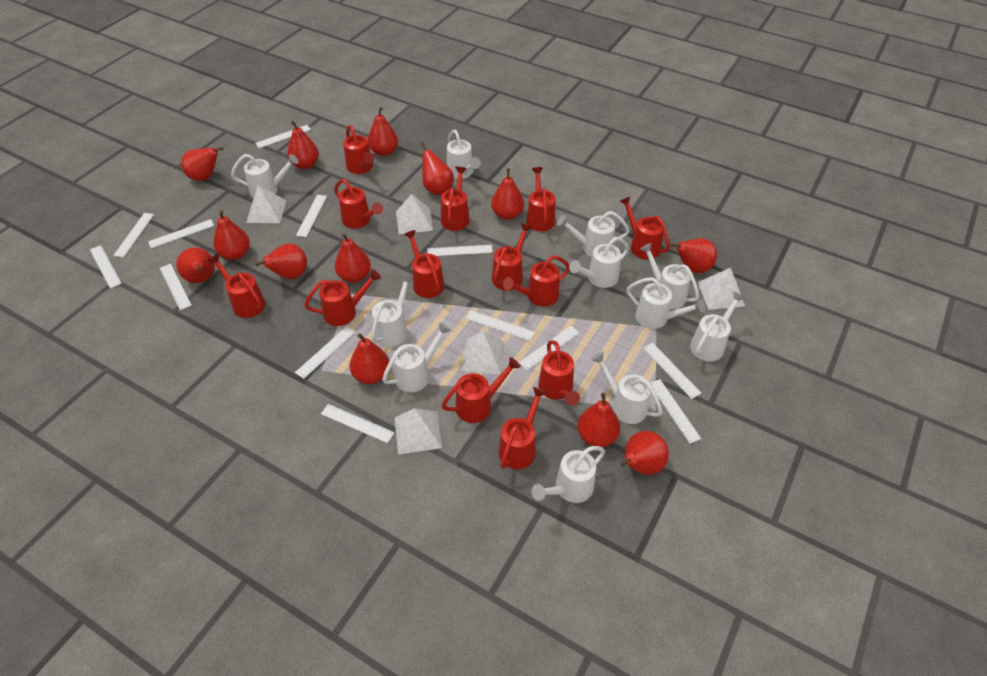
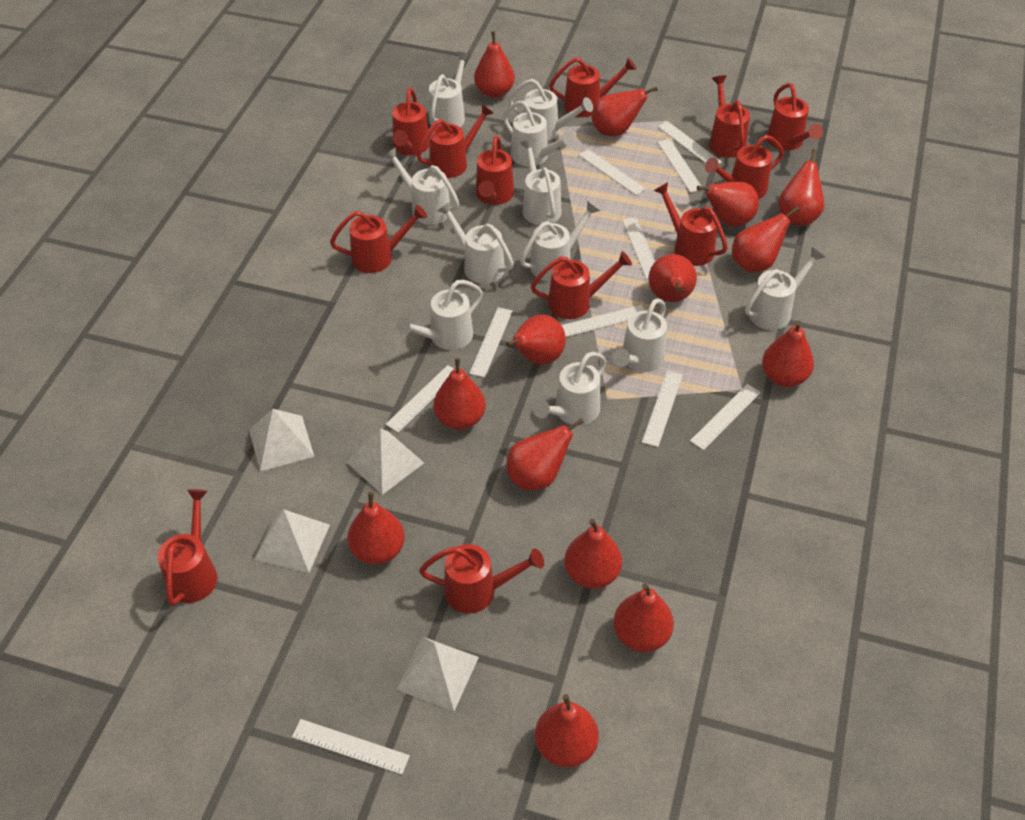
red pear: [176,247,215,283] [181,147,223,181] [213,210,250,260] [255,244,307,279] [287,121,319,169] [335,233,371,283] [349,333,389,384] [368,107,398,156] [421,142,454,195] [491,168,524,220] [577,393,620,447] [620,431,669,475] [671,238,717,273] = 13 -> [347,492,405,565] [433,358,486,430] [474,31,515,98] [506,315,566,365] [506,419,584,491] [535,694,599,767] [564,519,622,589] [592,87,658,136] [613,583,674,652] [648,254,697,302] [697,181,759,226] [732,206,799,273] [762,321,814,387] [778,149,824,226] = 14
red watering can: [208,253,265,318] [304,269,381,326] [334,179,383,229] [343,125,374,174] [404,230,444,298] [441,167,470,231] [442,357,521,423] [492,223,532,291] [498,387,547,469] [503,255,569,307] [526,167,555,231] [538,340,580,406] [619,196,670,260] = 13 -> [158,489,218,606] [330,205,427,273] [392,88,430,156] [417,104,493,178] [419,544,544,614] [476,135,514,205] [531,251,632,319] [549,58,637,117] [654,182,728,266] [705,135,784,199] [709,75,750,158] [767,83,823,150] = 12
white pyramid: [246,185,287,223] [395,408,442,455] [396,194,433,234] [461,331,506,375] [697,268,745,310] = 5 -> [249,409,314,471] [254,509,330,573] [347,428,424,495] [396,637,479,711] = 4
white ruler: [90,245,122,288] [113,213,154,257] [148,219,214,248] [160,264,192,310] [255,125,311,148] [295,327,355,379] [296,195,327,237] [321,404,395,443] [428,245,493,256] [466,310,535,341] [519,326,580,370] [643,343,701,399] [650,379,701,443] = 13 -> [292,719,410,775] [385,365,454,433] [469,307,513,378] [561,305,645,337] [579,149,646,195] [622,218,655,279] [642,371,683,447] [657,139,701,193] [658,121,722,164] [690,384,761,450] = 10

